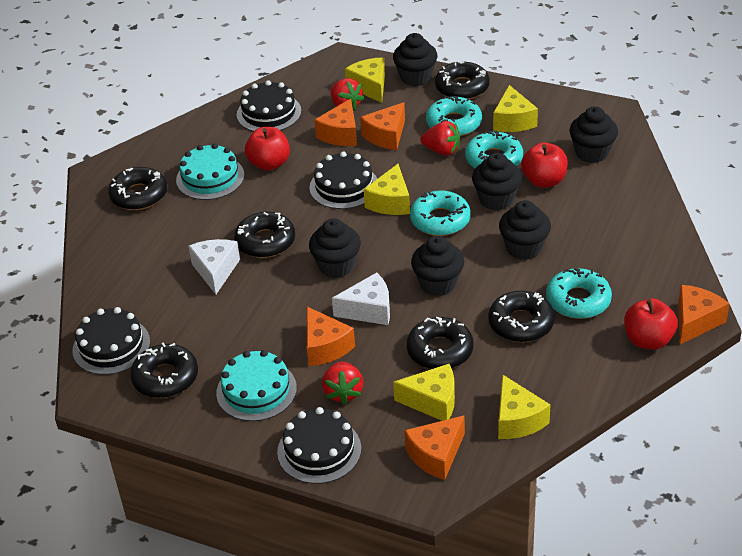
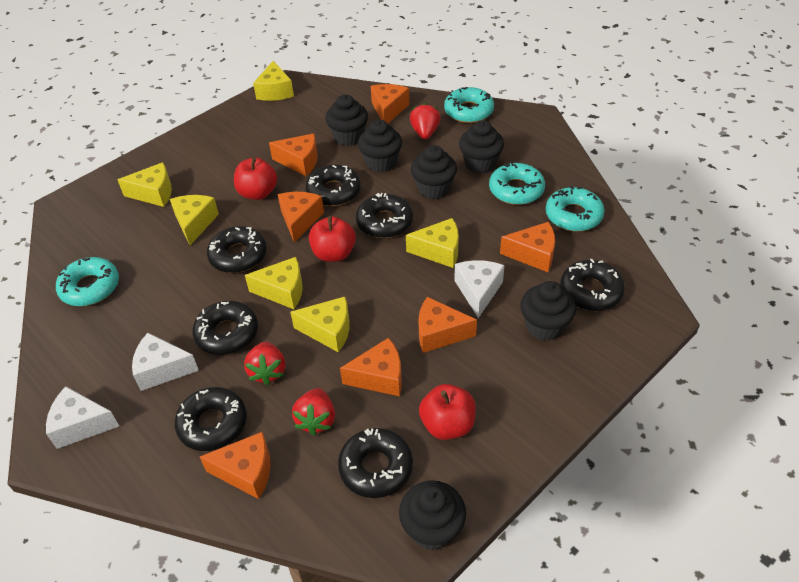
black cake: [73,307,150,375] [237,80,301,132] [277,407,361,484] [309,151,377,209] = 4 -> none = 0
black donut: [108,167,167,210] [130,343,198,398] [234,212,295,258] [407,317,474,369] [435,61,490,99] [488,291,555,342] = 6 -> [174,387,247,451] [192,301,258,355] [207,226,267,273] [306,165,361,206] [338,428,413,498] [356,193,413,238] [560,259,625,311] = 7
orange cheese: [307,307,355,366] [314,99,357,146] [360,102,405,150] [404,415,465,480] [678,285,730,344] = 5 -> [200,432,271,499] [269,134,318,176] [278,192,324,243] [340,338,402,396] [371,84,409,124] [418,297,477,353] [500,222,555,272] = 7
turquoise cake: [176,143,245,200] [216,350,297,421] = 2 -> none = 0
white cheese: [188,239,240,295] [332,273,390,325] = 2 -> [46,386,119,449] [132,333,199,391] [454,260,505,318] = 3
yellow cheese: [345,57,385,103] [363,164,410,215] [393,364,455,421] [493,85,538,132] [498,374,551,439] = 5 -> [118,162,172,207] [170,195,219,245] [245,257,303,309] [253,61,294,101] [290,297,350,352] [406,218,459,268] = 6

